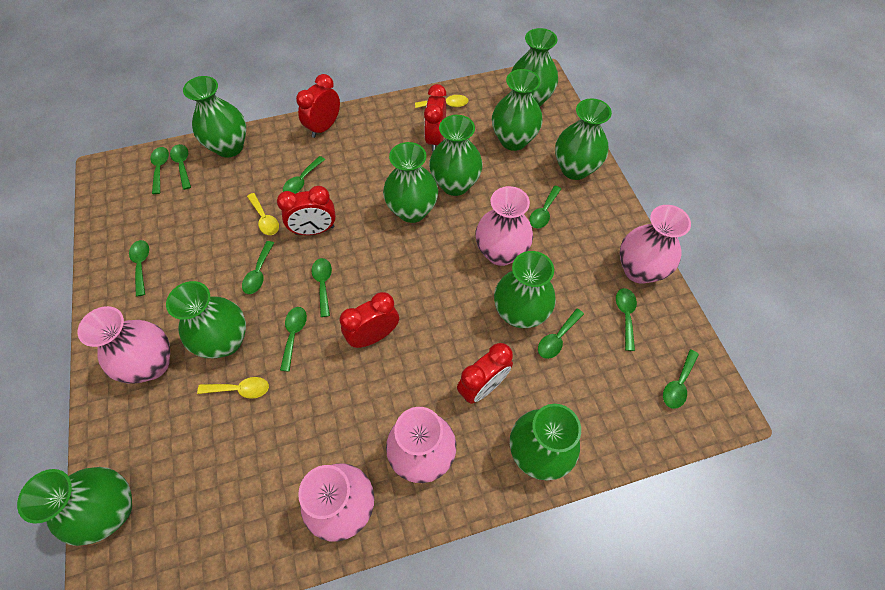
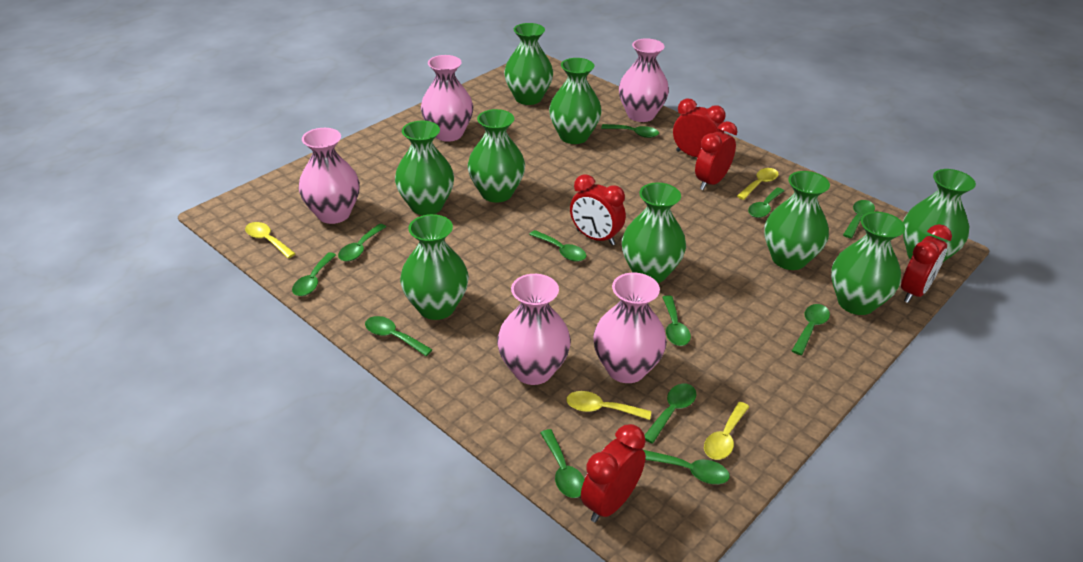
green spoon: [129,240,149,297] [150,147,169,194] [170,144,191,190] [242,241,274,294] [280,307,307,371] [283,156,325,194] [311,258,332,317] [529,186,561,229] [538,309,584,359] [616,288,637,351] [663,350,699,409] = 11 -> [292,252,336,296] [338,224,386,262] [365,316,433,356] [529,230,586,262] [540,429,585,498] [601,124,659,138] [643,450,730,484] [644,384,697,443] [662,295,691,346] [748,188,784,218] [792,304,830,355] [843,200,875,238] = 12
green vase: [17,467,132,546] [166,281,246,358] [183,76,246,158] [383,142,438,223] [429,115,483,196] [492,69,543,151] [494,251,556,328] [510,404,581,480] [511,28,558,107] [555,98,612,180] = 10 -> [395,120,454,215] [400,214,469,320] [468,109,525,203] [504,23,553,105] [549,58,602,144] [622,182,686,283] [764,171,830,270] [831,212,905,315] [903,169,976,262] = 9
yellow spoon: [197,377,269,399] [247,193,279,235] [415,95,468,108] = 3 -> [245,222,296,258] [566,391,651,420] [704,402,749,460] [737,168,779,200] = 4

